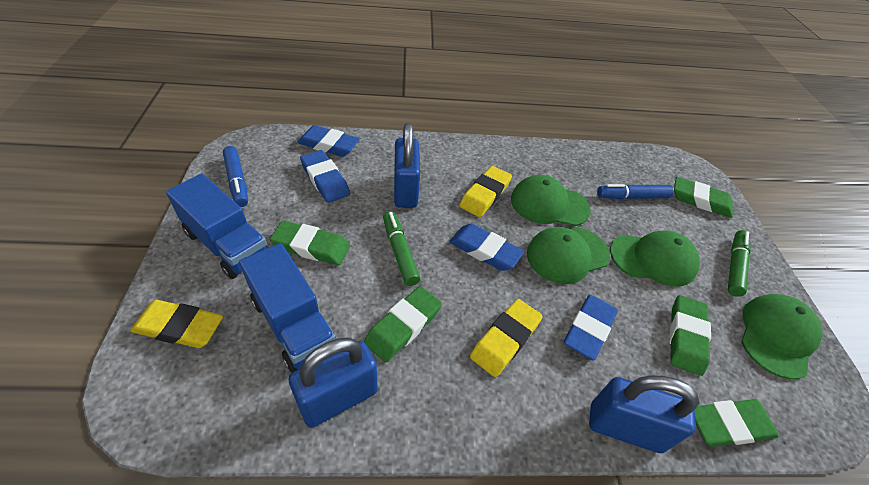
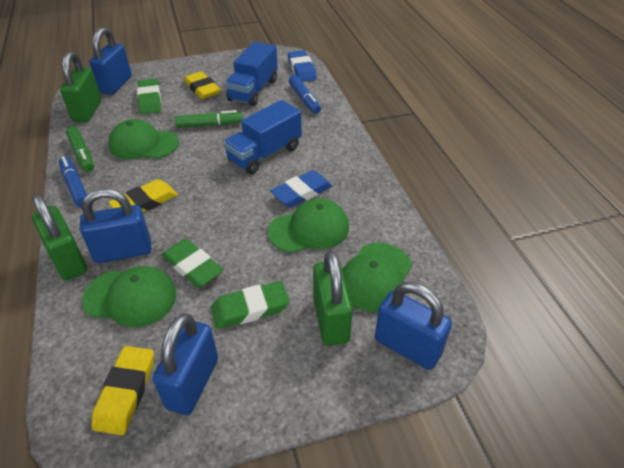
blue eraser: [297,125,360,157] [300,150,350,203] [449,223,524,271] [564,295,618,360] = 4 -> [270,170,333,207] [288,50,317,82] = 2
blue padlock: [289,338,378,428] [394,123,420,208] [589,375,699,453] = 3 -> [80,188,151,263] [89,27,132,95] [152,313,218,415] [375,282,452,370] = 4
green eraser: [270,221,350,265] [364,286,442,362] [669,295,711,376] [674,177,733,218] [695,399,779,447] = 5 -> [137,79,161,114] [162,239,223,288] [211,281,290,329] = 3
green padlock: none = 0 -> [32,194,87,281] [60,51,101,122] [313,250,353,346] = 3

